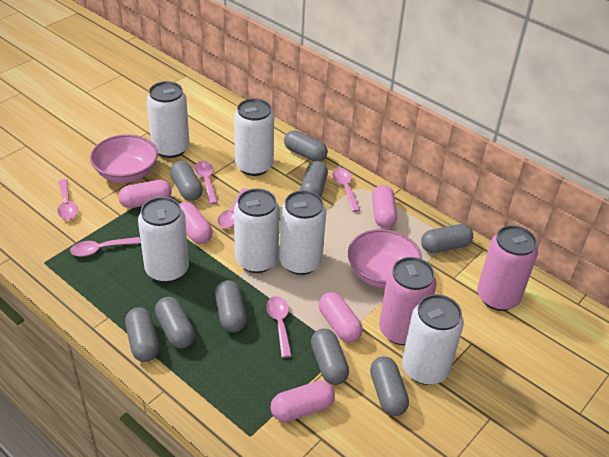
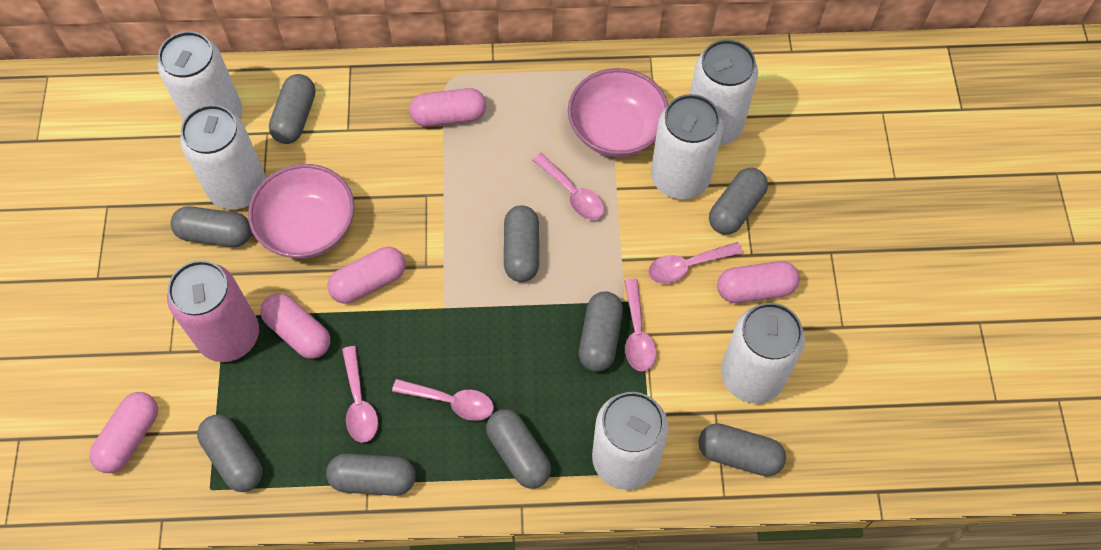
pink can: [379,257,437,345] [477,225,538,311] = 2 -> [167,260,259,362] = 1
pink spoon: [58,179,78,220] [70,237,141,257] [194,161,218,204] [217,188,249,228] [266,296,292,358] [333,168,360,212] = 6 -> [342,346,378,442] [392,379,494,421] [532,153,605,220] [624,279,656,371] [648,242,743,284] = 5

